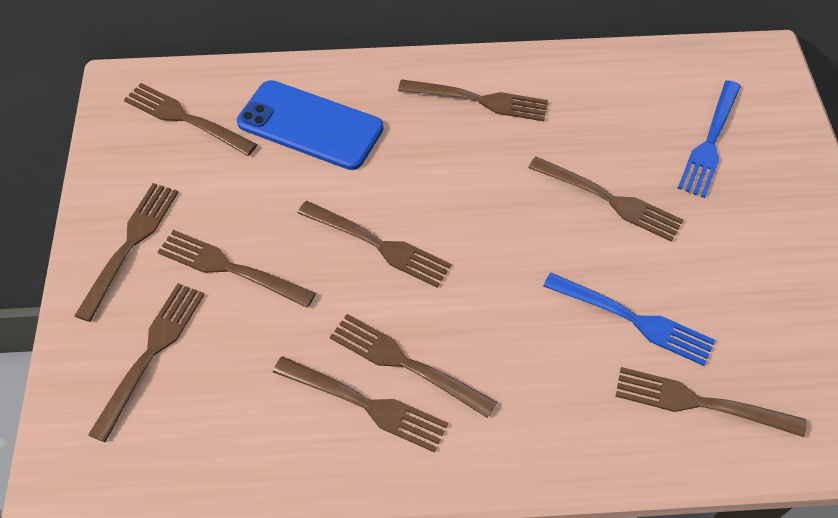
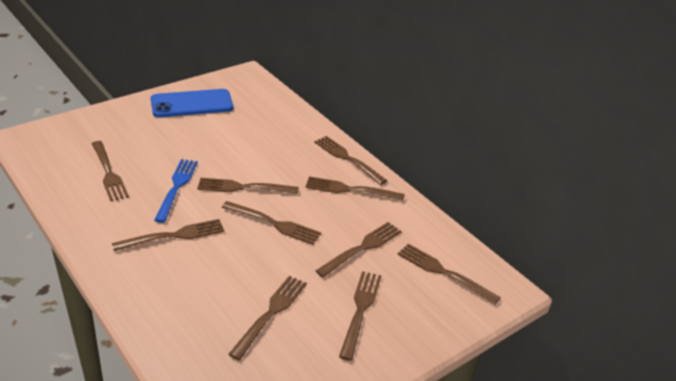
blue fork: [543,272,715,366] [677,80,741,198] = 2 -> [154,159,198,223] = 1

